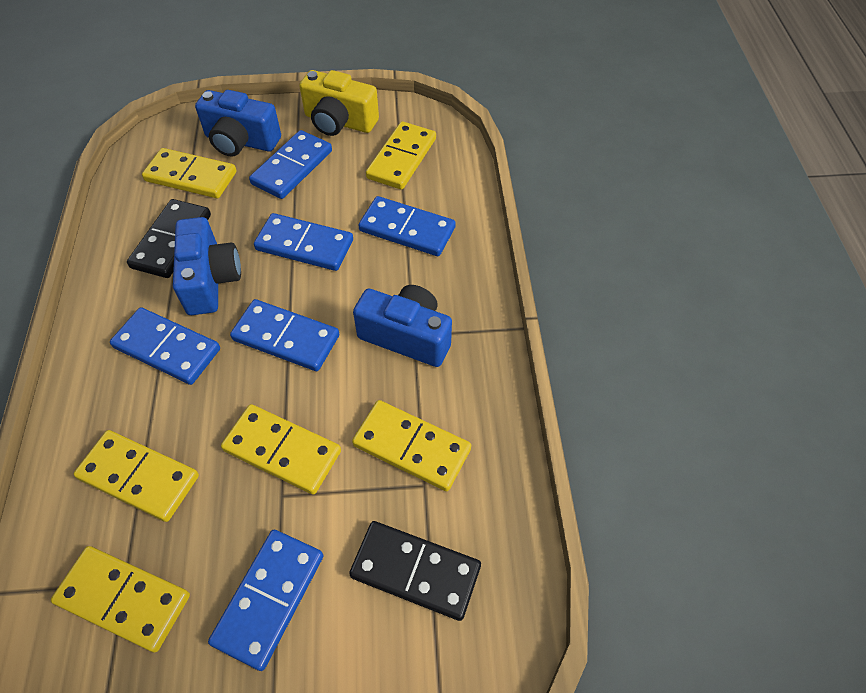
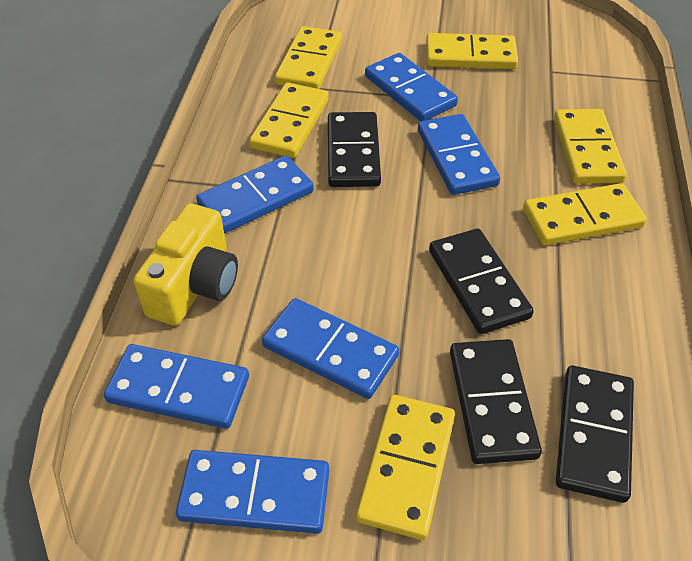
black domino: [127,199,211,278] [349,521,481,621] = 2 -> [328,112,381,187] [429,229,534,334] [450,339,542,464] [556,366,634,503] = 4
blue camera: [173,217,241,315] [195,90,281,157] [353,285,452,367] = 3 -> none = 0

